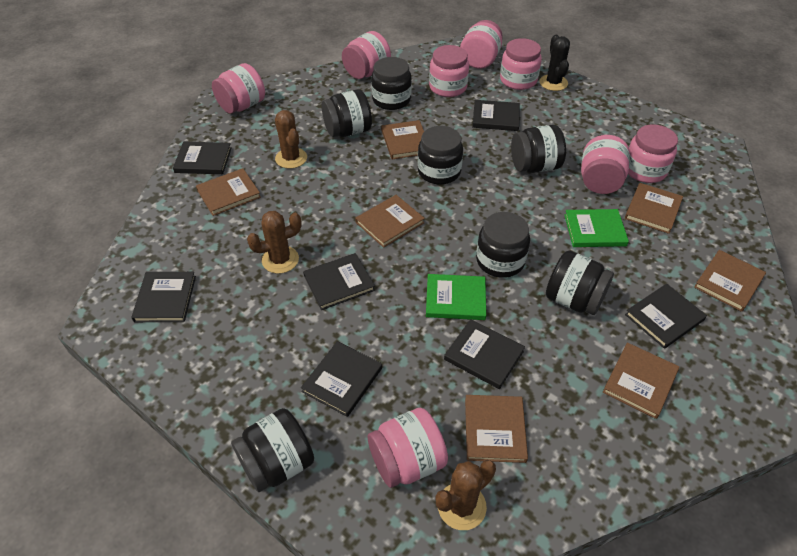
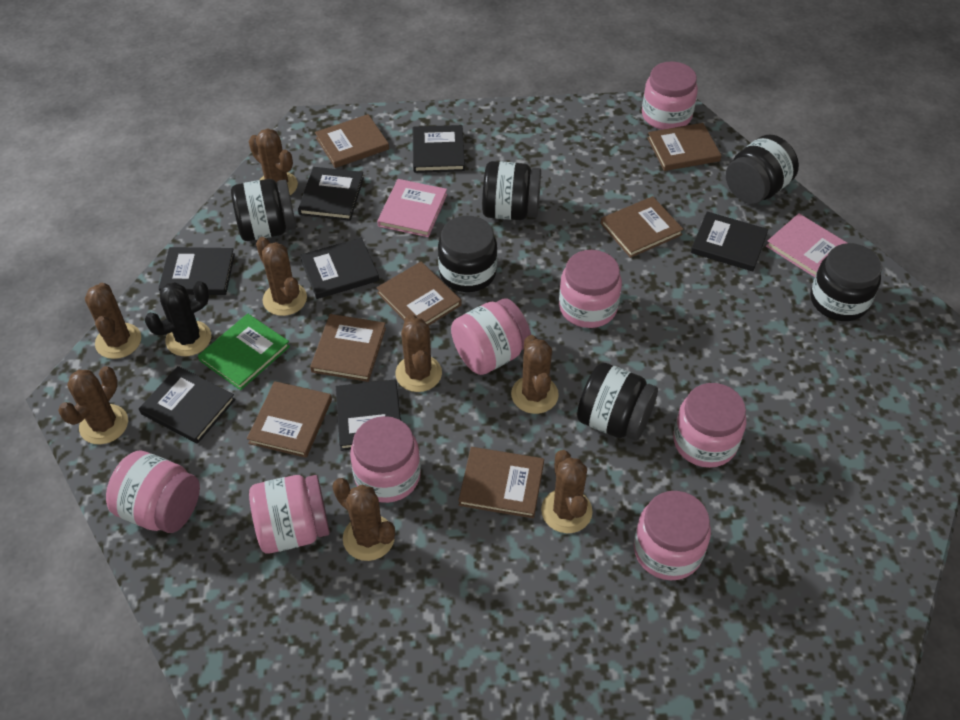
black jar: [231,408,314,492] [322,89,372,137] [371,57,412,110] [418,126,463,184] [476,212,530,278] [511,125,566,173] [546,251,614,315] = 7 -> [231,179,296,241] [438,216,497,292] [482,161,541,220] [577,362,658,441] [726,134,799,204] [810,243,882,321] = 6
brown cactus: [247,211,302,274] [275,110,307,169] [435,460,496,530] = 3 -> [58,366,128,444] [85,283,141,359] [249,128,298,195] [256,237,307,316] [332,478,395,561] [395,314,442,392] [511,335,559,414] [541,450,593,533] = 8
green book: [426,274,486,320] [565,209,629,247] = 2 -> [198,314,290,390] = 1
pink book: none = 0 -> [377,179,447,237] [766,213,847,277] = 2

